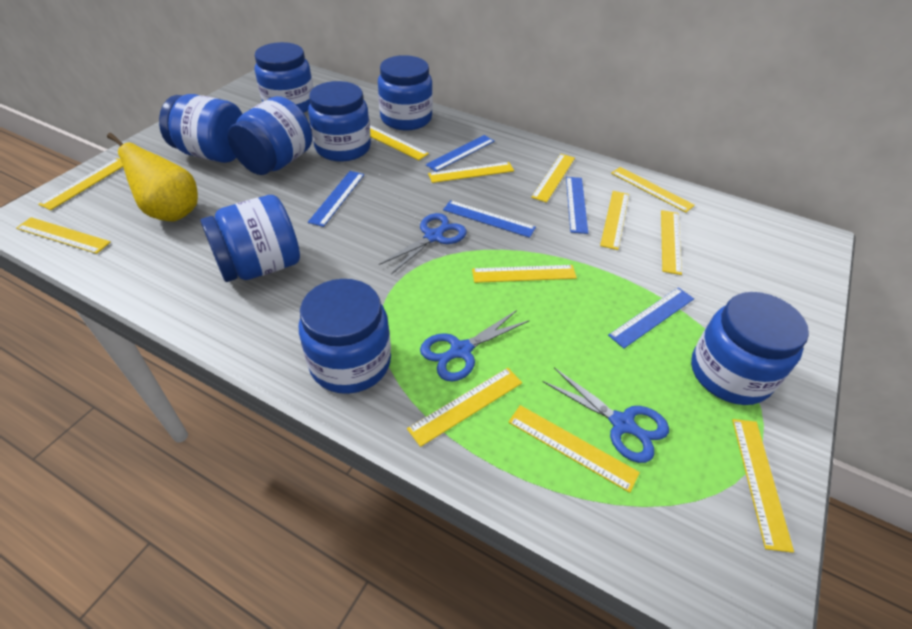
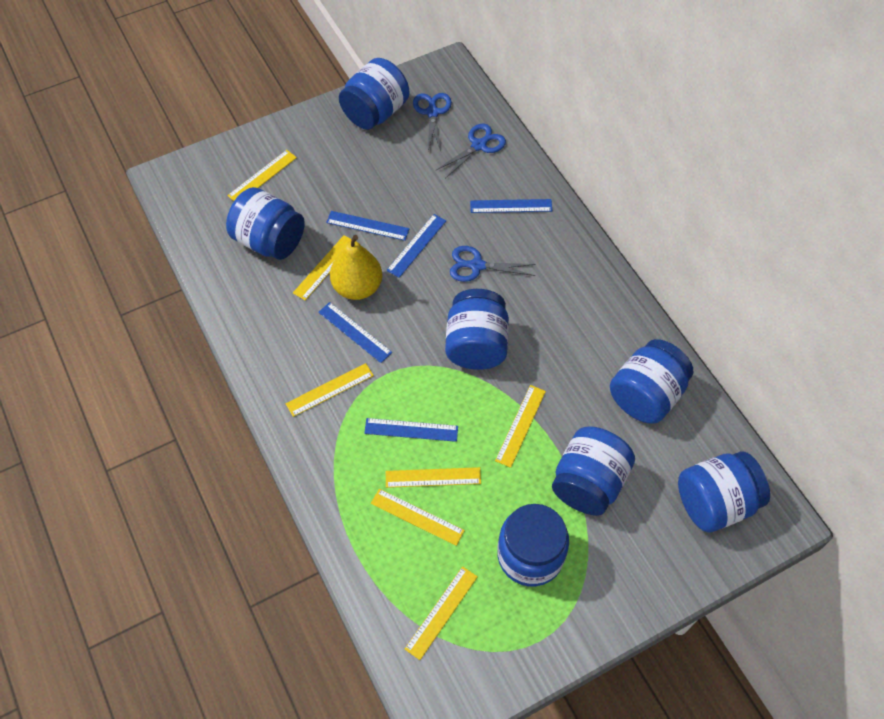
blue jar: [159,94,242,163] [200,195,300,282] [228,96,312,175] [255,42,313,113] [299,279,391,394] [308,81,371,162] [378,55,433,131] [691,292,809,405] = 8 -> [226,187,305,260] [339,58,410,130] [445,289,509,370] [497,504,569,587] [552,426,635,516] [610,339,693,423] [678,451,770,533] = 7
yellow ruler: [16,217,111,254] [38,158,123,210] [370,125,429,160] [407,368,522,447] [428,162,514,183] [472,265,577,283] [508,405,640,493] [531,154,575,203] [600,191,629,250] [611,167,695,212] [661,210,682,275] [732,419,794,553] = 12 -> [227,150,297,201] [286,363,374,417] [293,235,352,301] [371,489,465,546] [386,467,481,488] [405,566,478,660] [495,385,546,468] = 7

